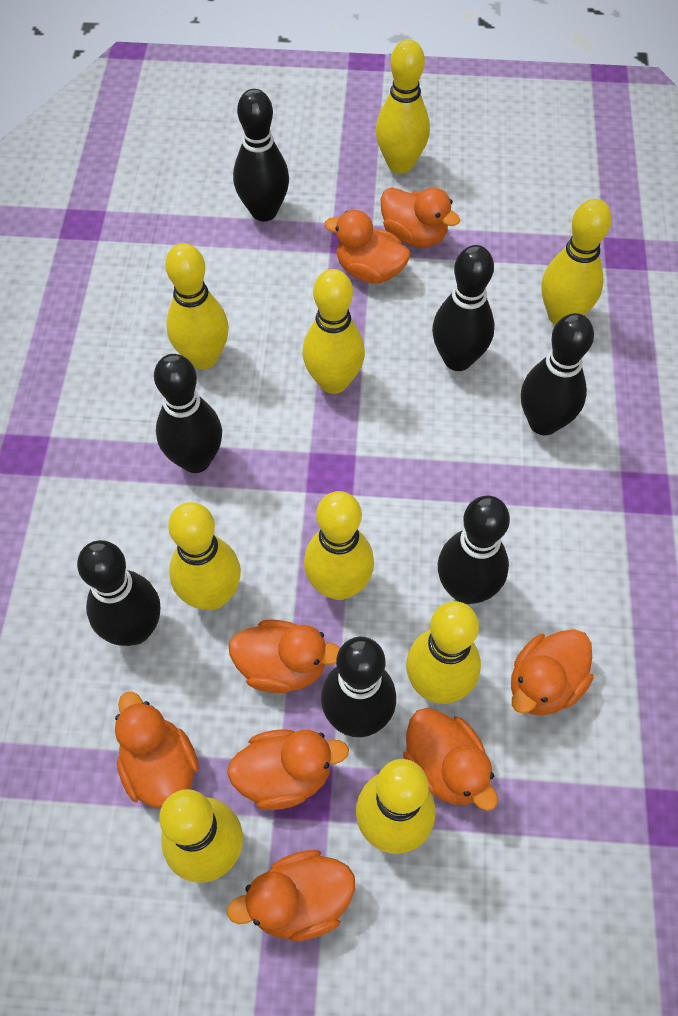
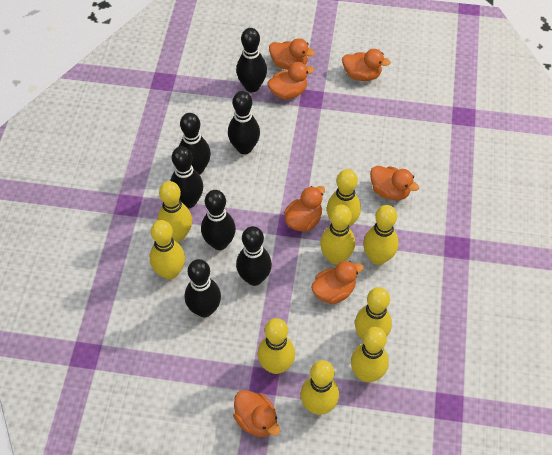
orange duck: [115,691,199,808] [227,729,349,810] [227,850,355,941] [228,620,340,693] [324,210,411,283] [380,187,460,247] [403,708,498,811] [511,629,593,716] = 8 -> [233,390,280,437] [267,62,314,99] [269,38,315,70] [284,186,325,231] [311,261,364,304] [342,49,391,81] [370,166,419,200] = 7

